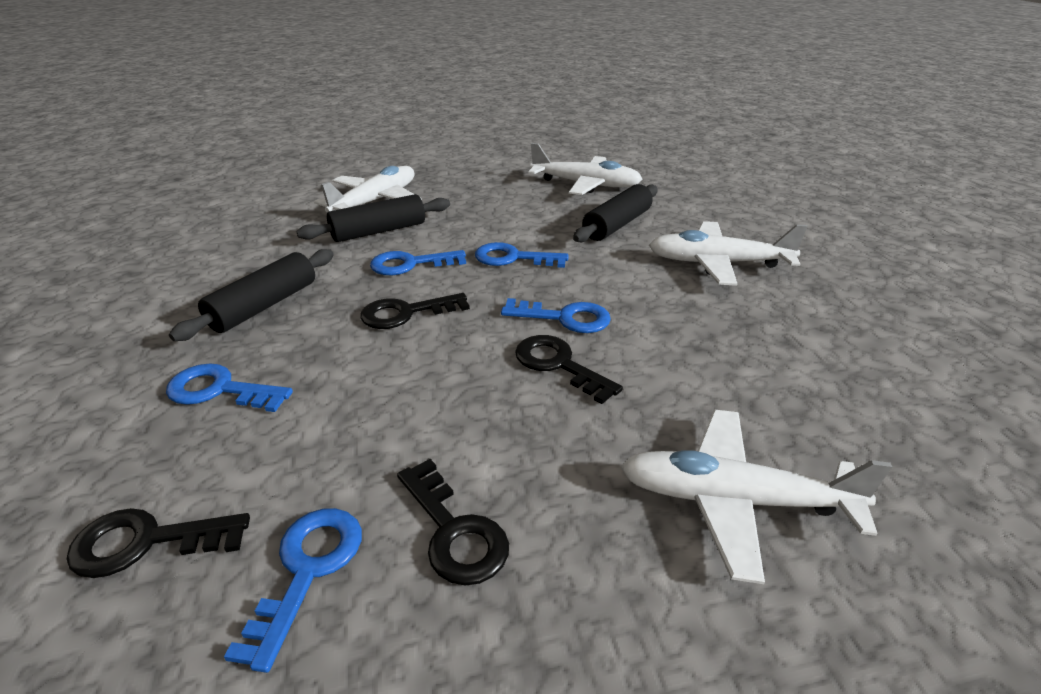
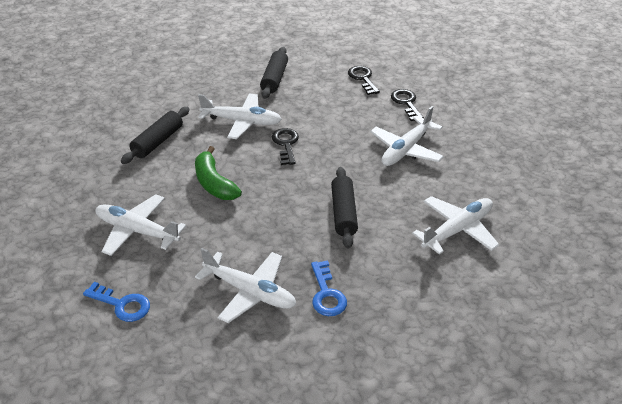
black key: [66,508,250,578] [360,293,470,329] [397,459,509,586] [515,335,623,404] = 4 -> [272,128,299,165] [348,66,380,95] [391,89,424,121] = 3
blue key: [166,363,293,412] [224,508,362,673] [370,250,466,275] [475,242,569,268] [501,298,611,333] = 5 -> [83,282,150,322] [311,260,347,316] = 2
green banana: none = 0 -> [195,146,242,200] = 1
white plane: [314,166,422,212] [528,143,643,195] [621,410,892,584] [649,221,808,286] = 4 -> [95,194,186,256] [195,248,296,323] [198,93,282,139] [370,106,444,166] [412,196,499,255] = 5

